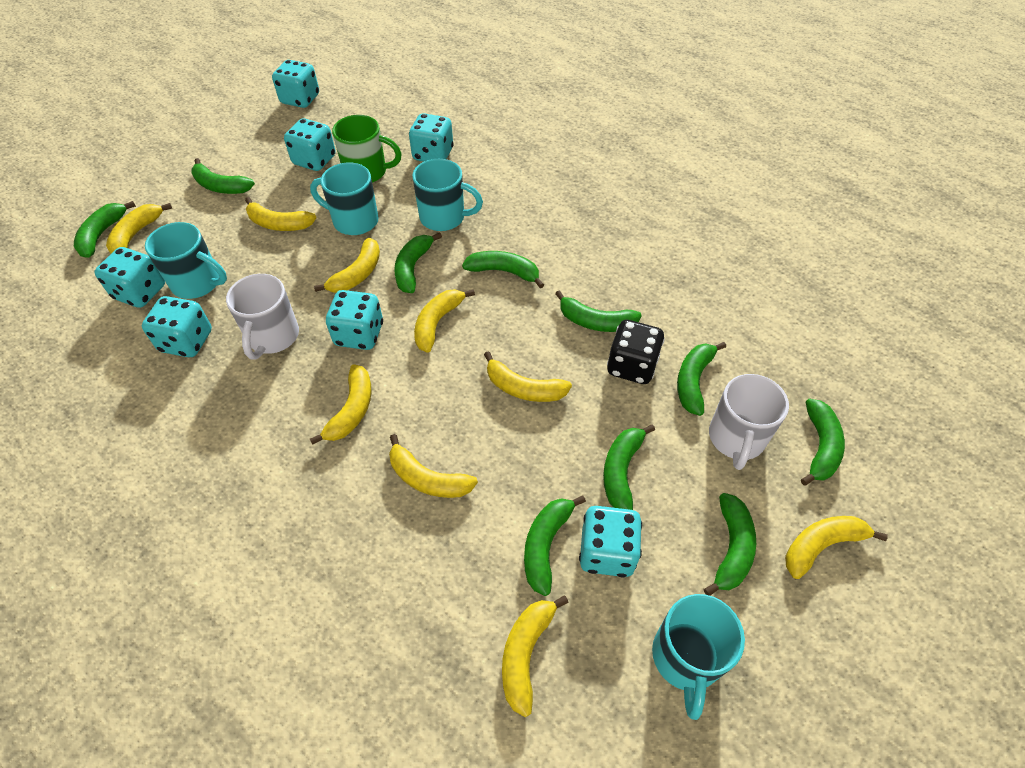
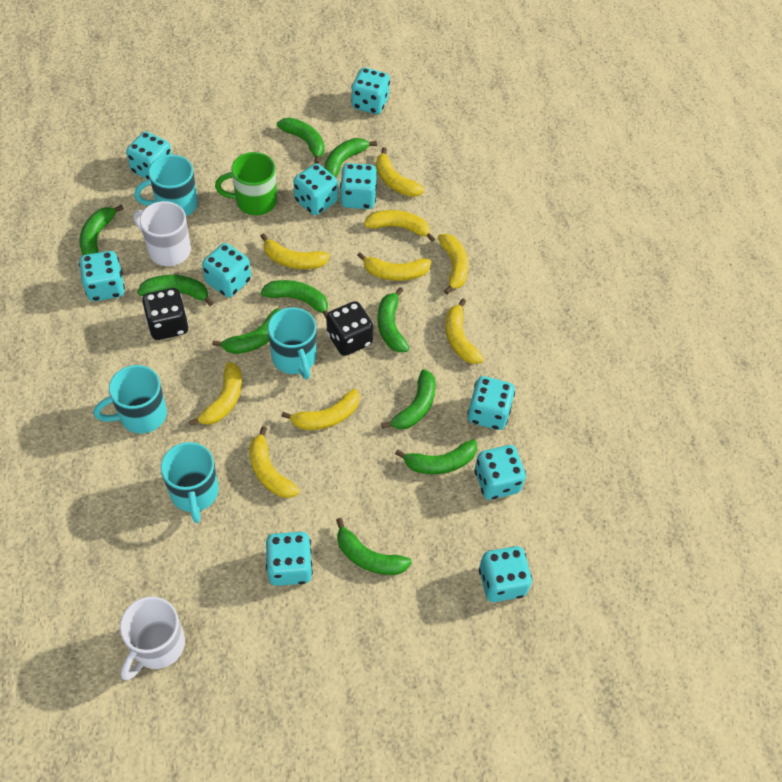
black dice: [607,320,665,384] = 1 -> [142,288,189,340] [326,301,374,356] = 2
turquoise dice: [94,247,165,308] [142,296,212,357] [272,60,319,108] [284,118,336,171] [326,290,383,350] [409,113,454,162] [579,506,642,577] = 7 -> [79,251,125,301] [126,131,172,179] [202,243,251,298] [266,532,313,586] [293,164,338,215] [340,163,377,209] [351,68,390,114] [467,376,515,430] [474,445,526,500] [479,546,532,602] = 10

